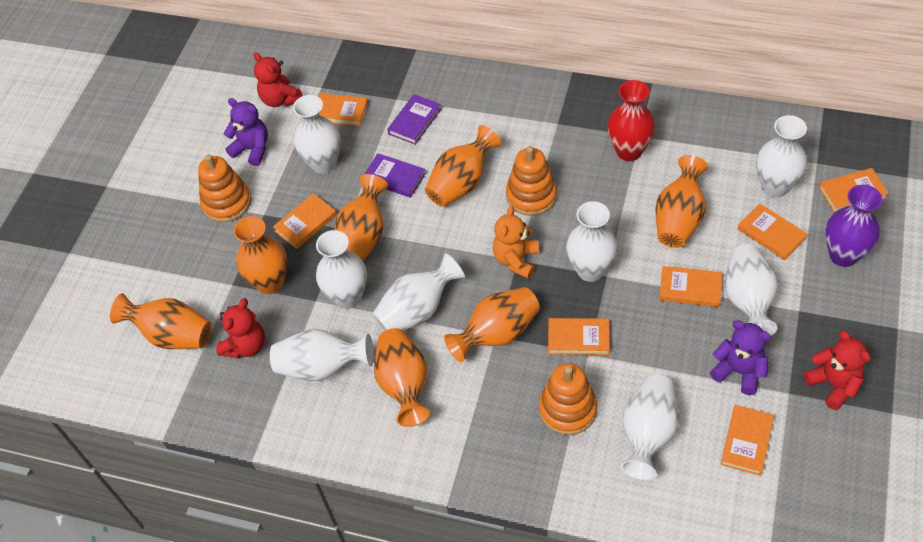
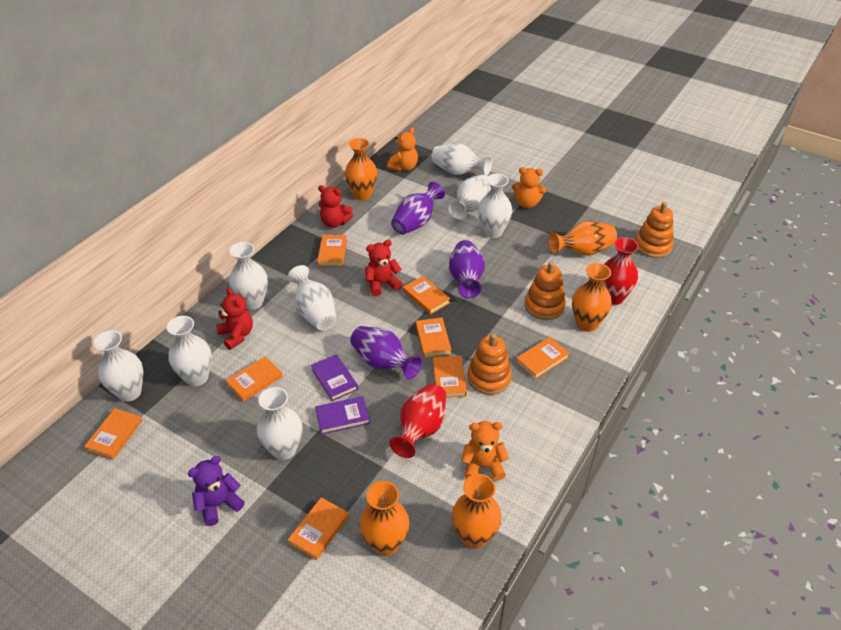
orange book: [273,193,337,249] [317,93,368,126] [548,318,610,355] [659,266,722,307] [721,405,774,476] [738,204,807,260] [819,168,889,213] = 7 -> [84,408,142,460] [226,356,283,402] [288,497,349,560] [317,235,347,266] [403,276,451,315] [416,317,452,358] [433,356,467,398] [516,337,570,379] = 8
orange teddy bear: [493,206,539,279] = 1 -> [387,127,418,171] [461,421,509,481] [512,167,546,208] = 3
orange vase: [110,293,212,349] [233,216,287,294] [335,174,388,261] [374,328,430,427] [425,125,501,207] [444,287,540,362] [656,155,708,248] = 7 -> [345,138,377,200] [359,481,410,556] [452,474,501,549] [548,221,617,256] [572,263,612,332] = 5
purple teddy bear: [224,98,268,166] [710,320,771,395] = 2 -> [188,456,245,526] = 1
purple vase: [825,185,882,267] = 1 -> [350,326,422,379] [391,182,445,235] [449,240,485,298] = 3
red vase: [607,80,655,161] = 1 -> [390,383,446,458] [603,237,639,305] = 2

